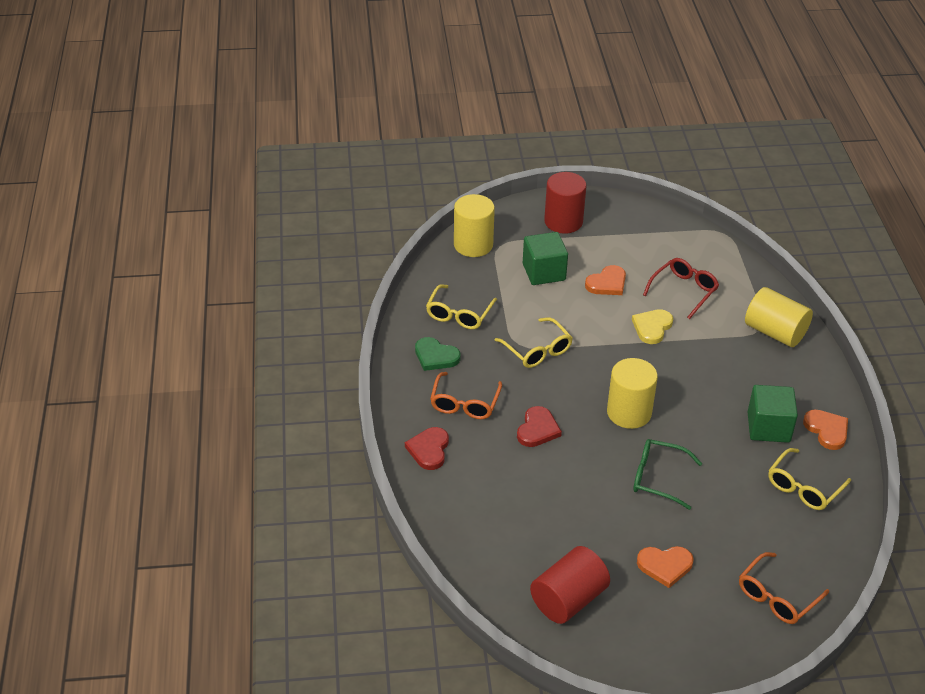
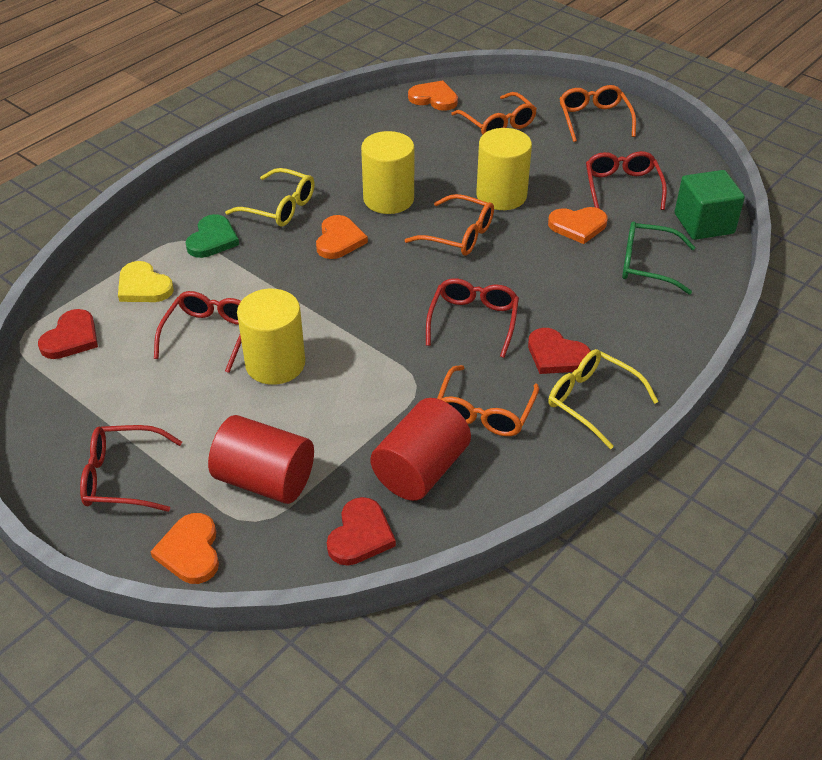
green cube: [523,232,568,285] [747,385,798,443] = 2 -> [675,170,745,240] = 1
orange glasses: [430,372,502,419] [739,552,829,624] = 2 -> [405,194,494,256] [437,365,539,436] [451,92,537,135] [559,85,636,142] = 4
orange heart: [585,265,626,295] [637,546,694,588] [803,410,848,450] = 3 -> [150,513,219,584] [316,215,368,259] [408,81,458,111] [548,207,608,244] = 4
red glasses: [643,258,719,319] = 1 -> [80,425,182,512] [154,291,242,373] [426,278,519,358] [586,151,667,210] = 4
red heart: [405,427,449,470] [517,406,562,447] = 2 -> [38,309,98,359] [327,497,396,566] [528,328,591,374] = 3
yellow glasses: [426,284,497,329] [495,317,573,368] [768,448,851,510] = 3 -> [225,168,315,227] [548,349,659,449] = 2

